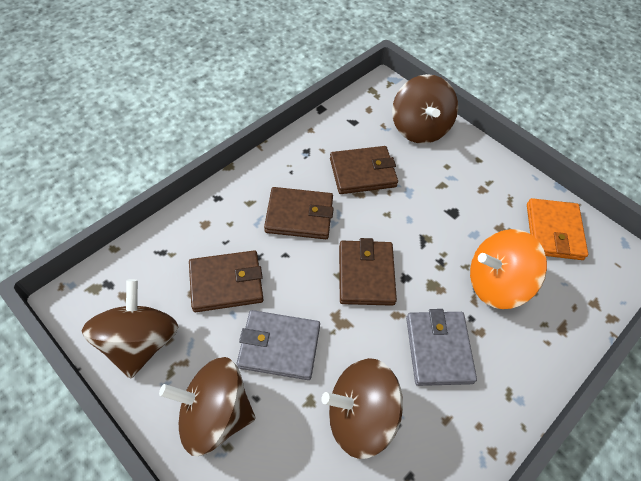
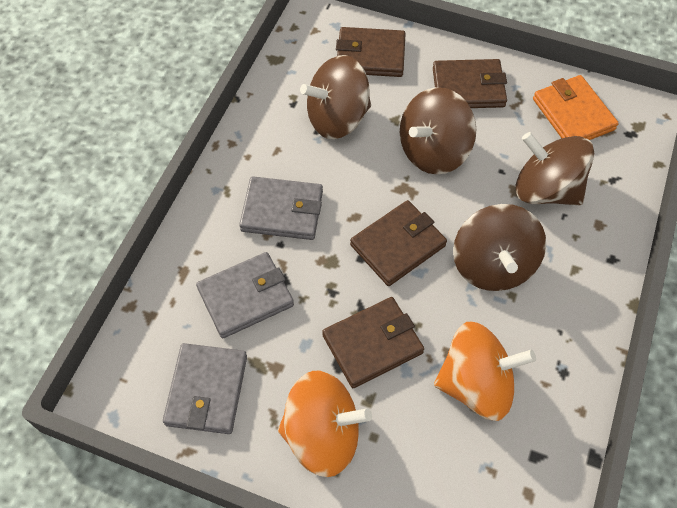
grey wallet: [237,310,320,380] [406,309,477,386] = 2 -> [163,343,247,434] [196,252,294,338] [239,176,323,240] = 3
orange spinning top: [470,229,547,309] = 1 -> [278,371,372,477] [434,321,536,421] = 2

